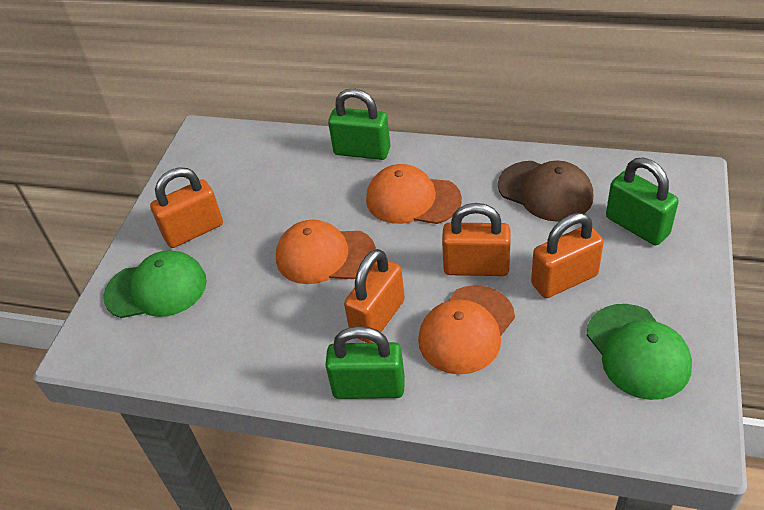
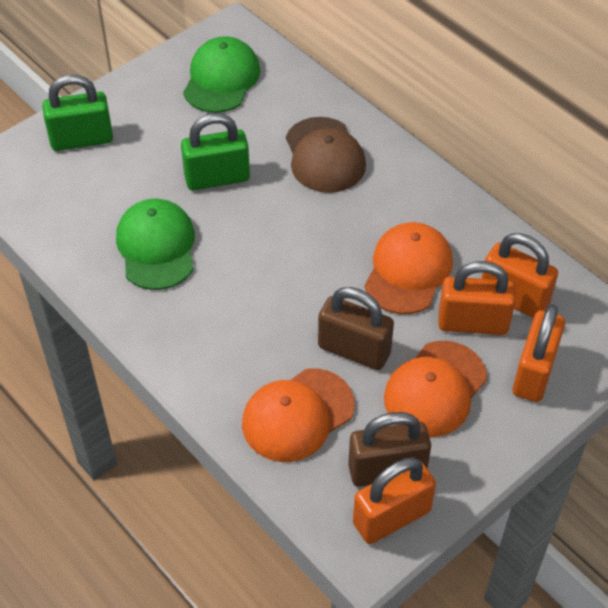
brown padlock: none = 0 -> [318,287,394,370] [348,412,431,487] = 2
green padlock: [325,326,405,399] [328,88,390,160] [606,158,679,245] = 3 -> [42,75,113,151] [181,113,250,190] = 2

